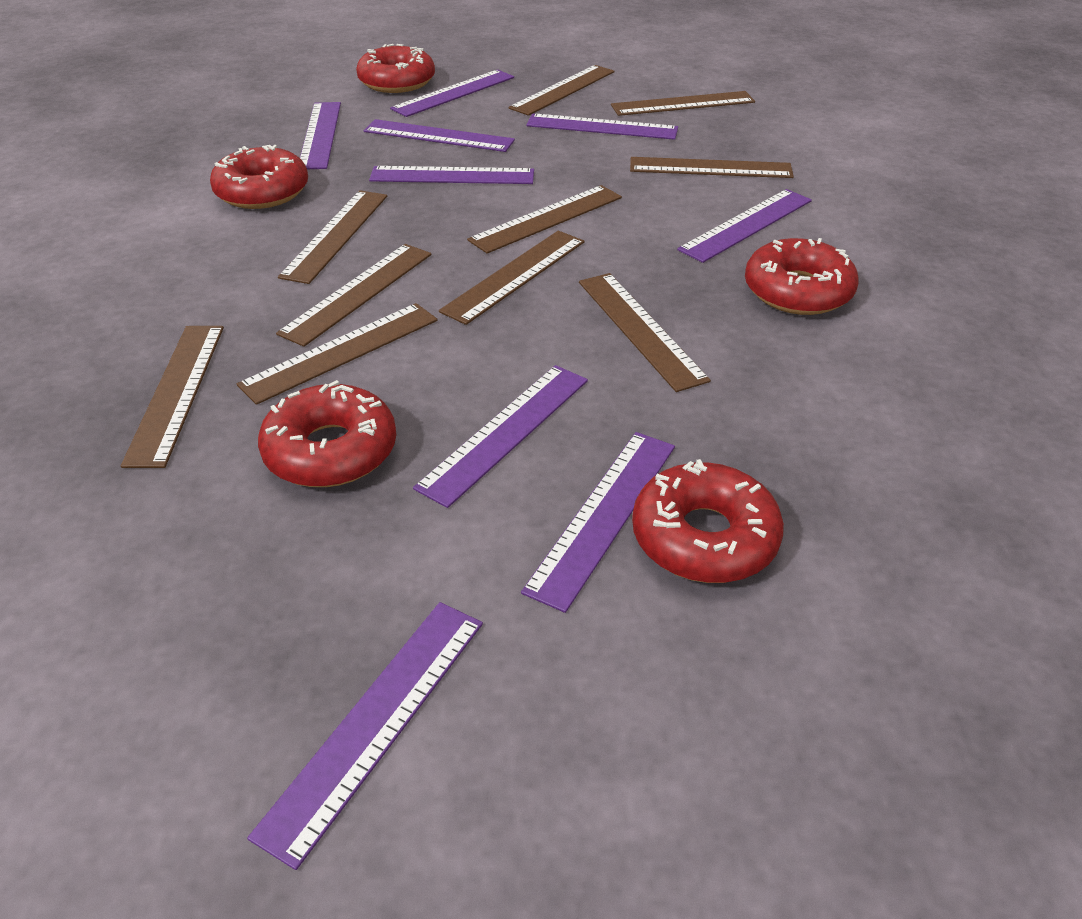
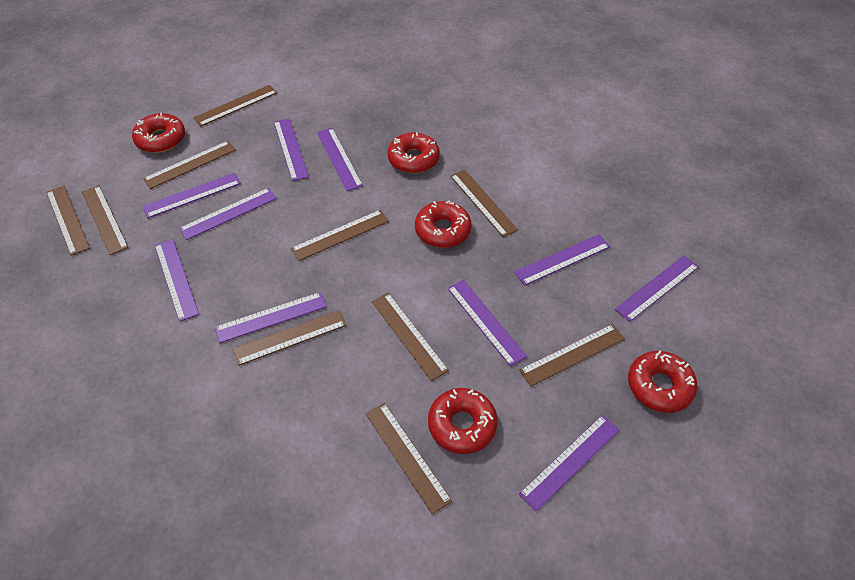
purple ruler: [247,602,483,870] [300,102,341,169] [364,119,515,152] [369,166,534,184] [390,70,514,117] [413,365,588,508] [521,432,675,613] [526,114,678,140] [677,189,812,263] = 9 -> [142,173,241,218] [155,239,199,322] [179,188,277,240] [215,292,327,343] [274,118,309,181] [317,128,363,191] [447,280,527,367] [514,234,610,286] [519,415,620,511] [615,255,699,322] = 10

